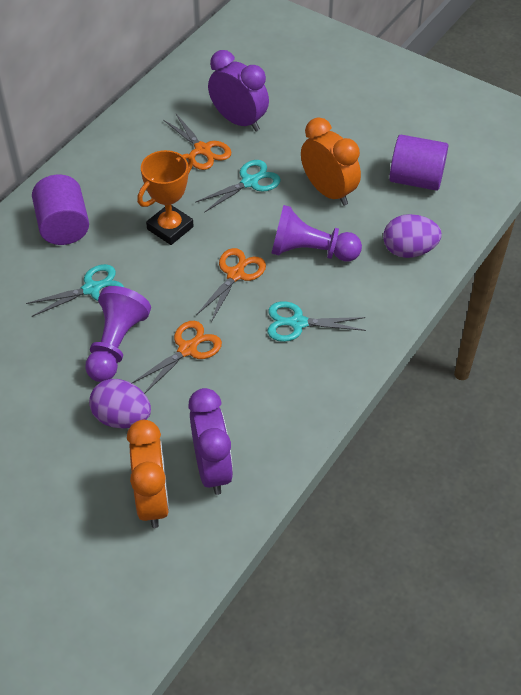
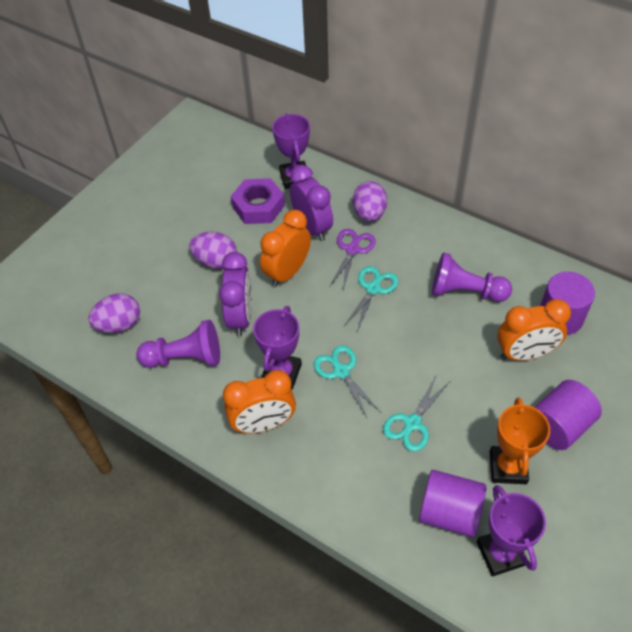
orange clock: [127,420,169,528] [301,117,361,206] = 2 -> [223,370,296,433] [260,210,311,287] [497,299,571,361] = 3
orange scissors: [132,321,222,394] [163,113,231,170] [196,248,266,322] = 3 -> none = 0
purple cylinder: [32,174,89,245] [389,135,448,191] = 2 -> [419,470,486,537] [534,380,602,450] [540,272,595,335] = 3
purple egg: [89,379,151,429] [383,214,442,258] = 2 -> [88,293,140,333] [189,232,237,269] [353,181,387,222] = 3
purple nut: none = 0 -> [231,178,285,224] = 1
purple scissors: none = 0 -> [330,229,376,290] = 1
purple trophy: none = 0 -> [253,306,302,389] [272,114,310,189] [477,485,546,577] = 3

